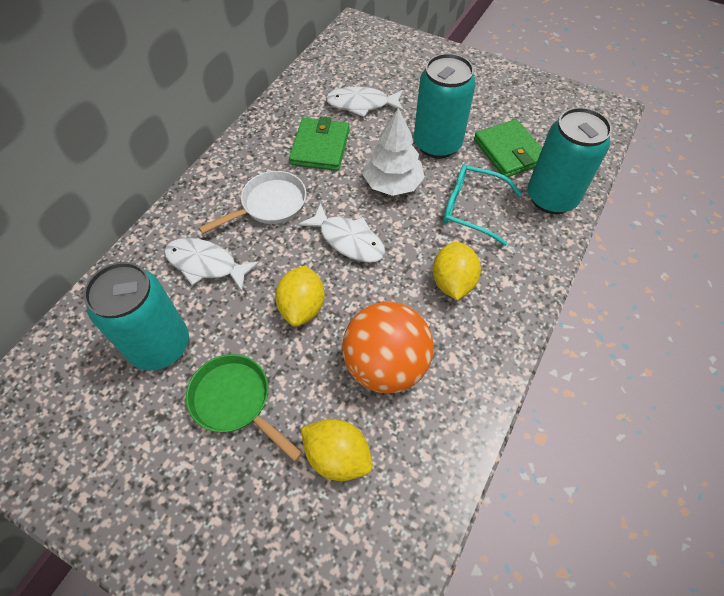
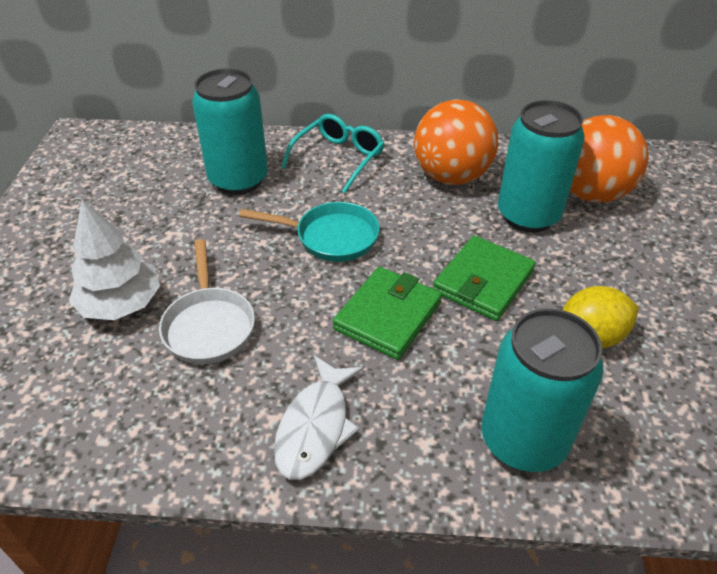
green pan: [186,354,302,462] = 1 -> none = 0
orange ball: [342,302,434,393] = 1 -> [414,99,498,185] [570,115,648,203] = 2
turquoise pan: none = 0 -> [239,202,380,262] = 1
white fish: [164,238,260,291] [298,203,385,263] [326,86,404,117] = 3 -> [274,355,363,480] = 1
yellow lemon: [275,265,325,326] [301,419,373,481] [433,242,481,300] = 3 -> [562,286,639,349] = 1

